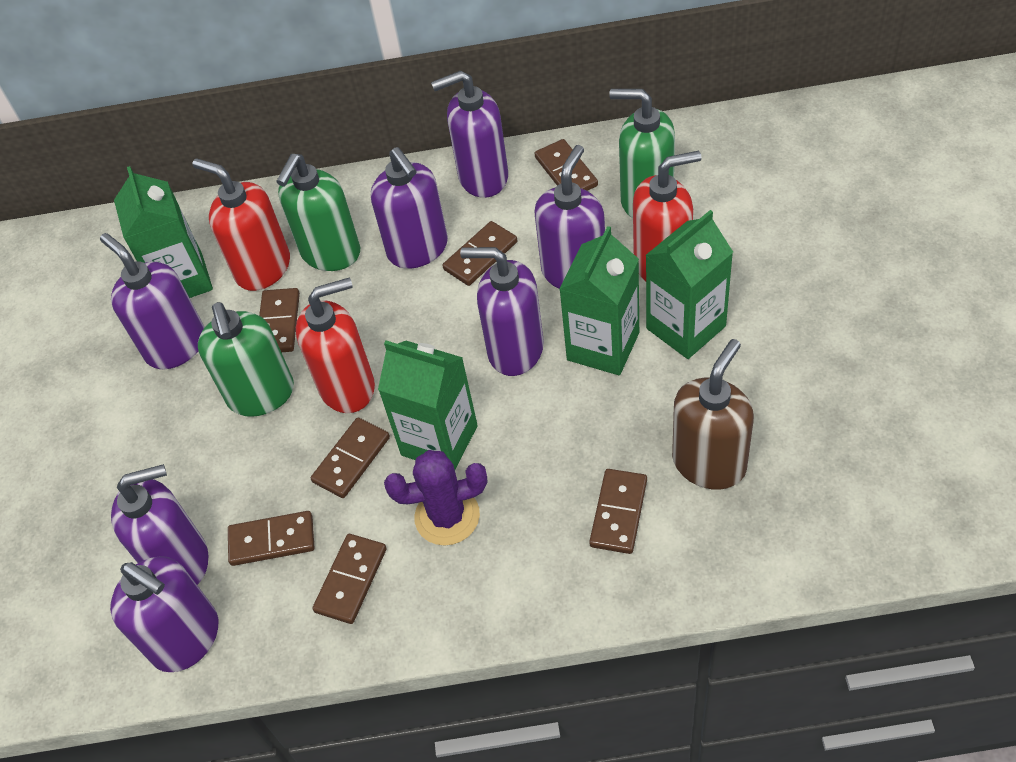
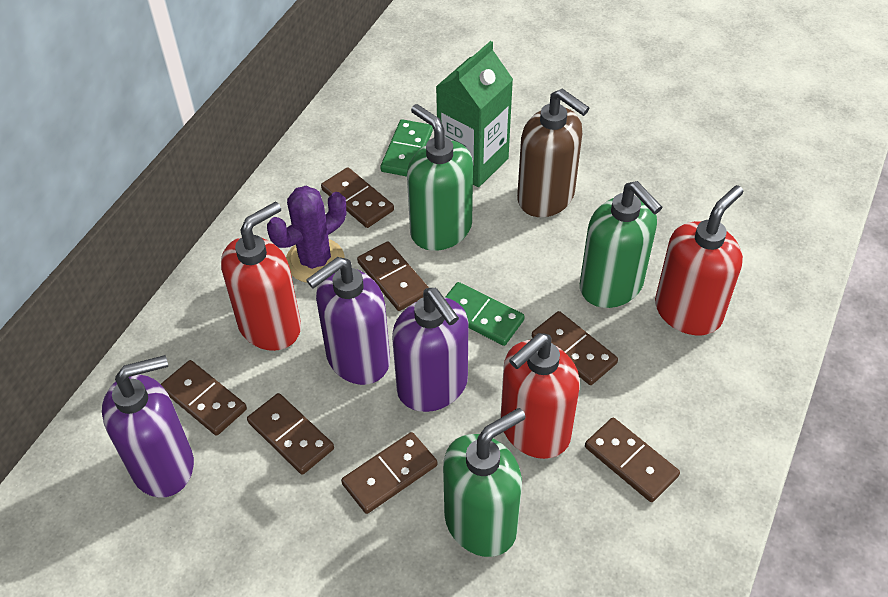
green carton: [114,166,213,298] [378,340,478,469] [559,226,639,375] [646,210,733,359] = 4 -> [436,41,513,187] = 1
green domino: none = 0 -> [380,119,433,177] [445,282,525,346] = 2
purple soap dispenser: [100,233,204,369] [110,556,218,672] [111,464,208,585] [371,147,448,269] [431,70,508,198] [460,247,544,376] [535,145,605,289] = 7 -> [102,355,194,498] [306,257,390,385] [392,288,469,412] = 3

